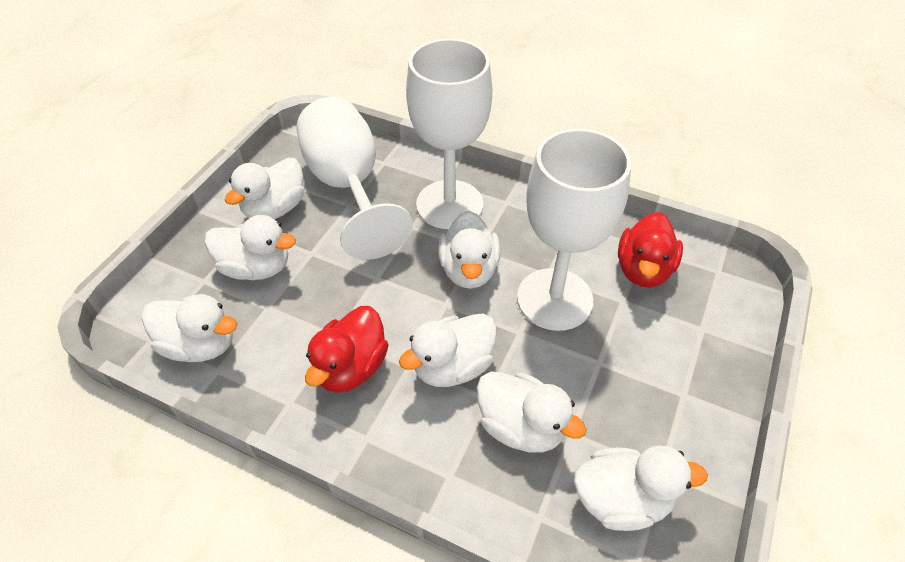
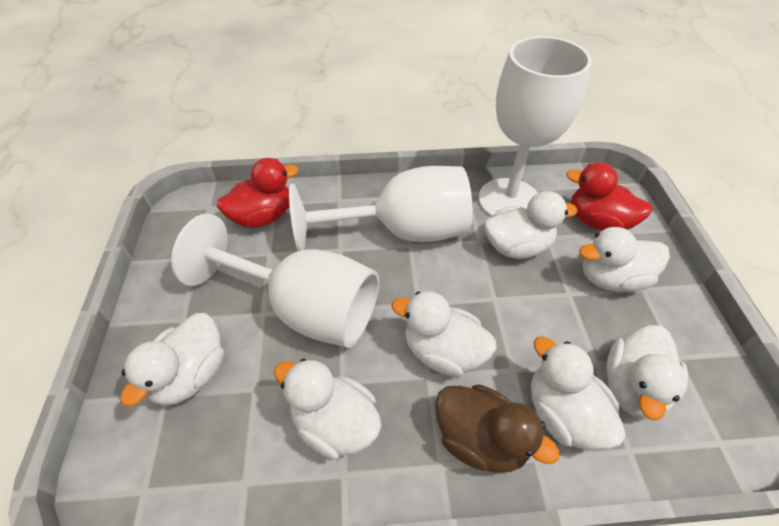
brown duck: none = 0 -> [435,384,559,473] = 1

